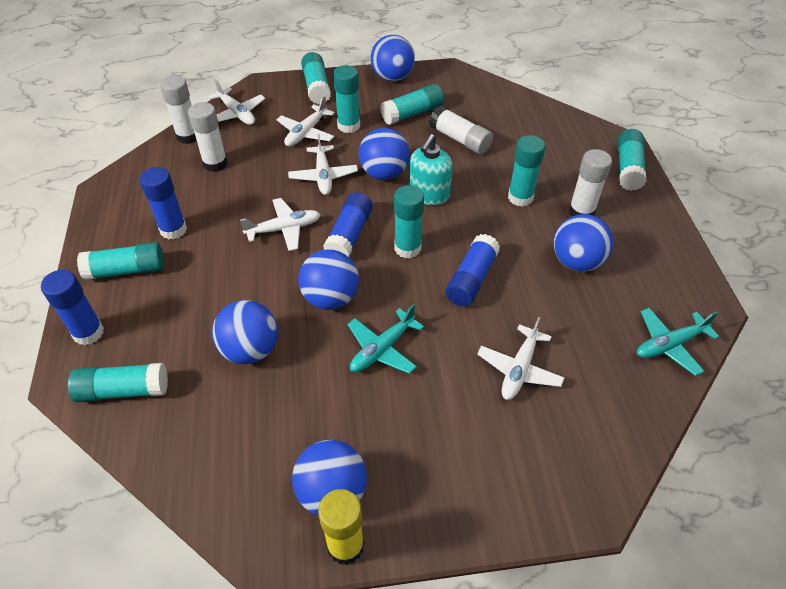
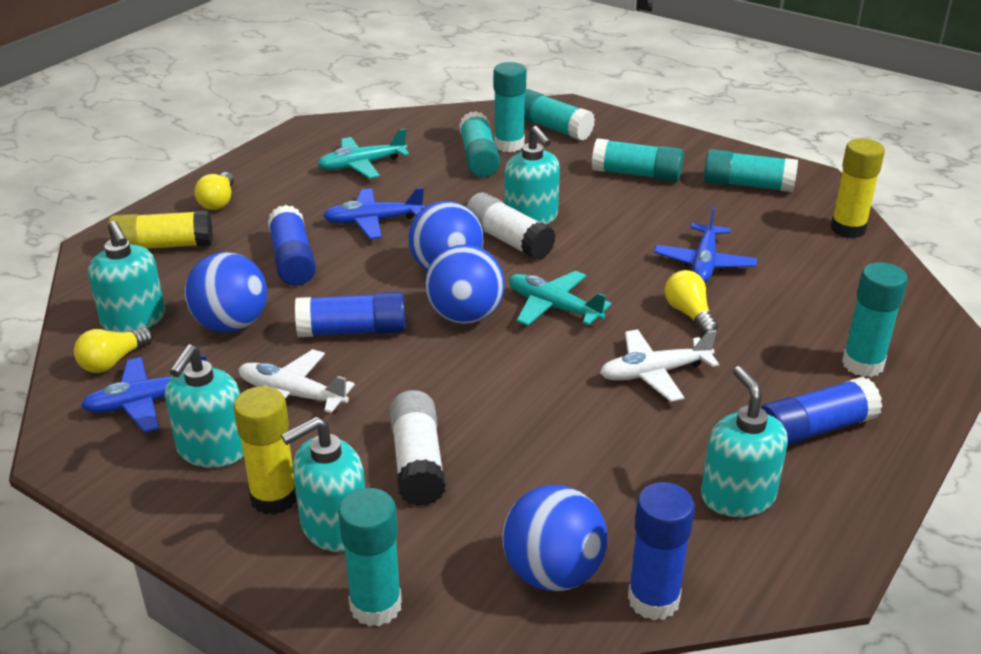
blue ball: [212,300,278,364] [292,440,367,516] [298,250,359,310] [359,128,410,180] [371,35,415,81] [554,214,613,272] = 6 -> [185,252,267,332] [409,201,484,271] [425,244,505,324] [502,485,608,591] = 4
blue plane: none = 0 -> [81,354,206,433] [323,187,425,239] [654,206,757,283] = 3
turquoise glue stick: [68,363,168,402] [77,242,164,281] [301,52,331,104] [333,65,360,133] [380,84,444,125] [394,185,424,258] [508,135,545,207] [618,129,646,191] = 8 -> [338,488,402,627] [459,111,500,177] [493,62,527,152] [524,89,595,141] [592,138,684,182] [704,149,798,192] [842,262,908,377] = 7
turquoise soap dispenser: [409,134,452,205] = 1 -> [88,221,165,332] [165,344,244,468] [281,416,365,552] [504,126,560,225] [701,366,788,517] = 5
white glue stick: [160,75,196,144] [188,102,228,172] [429,106,493,154] [568,149,612,216] = 4 -> [390,390,446,506] [466,192,556,260] = 2
white plane: [208,79,265,125] [240,198,321,251] [276,96,335,147] [288,134,358,195] [477,317,565,400] = 5 -> [239,349,355,413] [600,329,719,402] = 2
yellow glue stick: [318,489,364,565] = 1 -> [108,210,213,249] [233,386,297,515] [830,138,885,238] = 3
yellow light bulb: none = 0 -> [74,327,153,373] [195,172,234,210] [665,270,718,335] = 3

